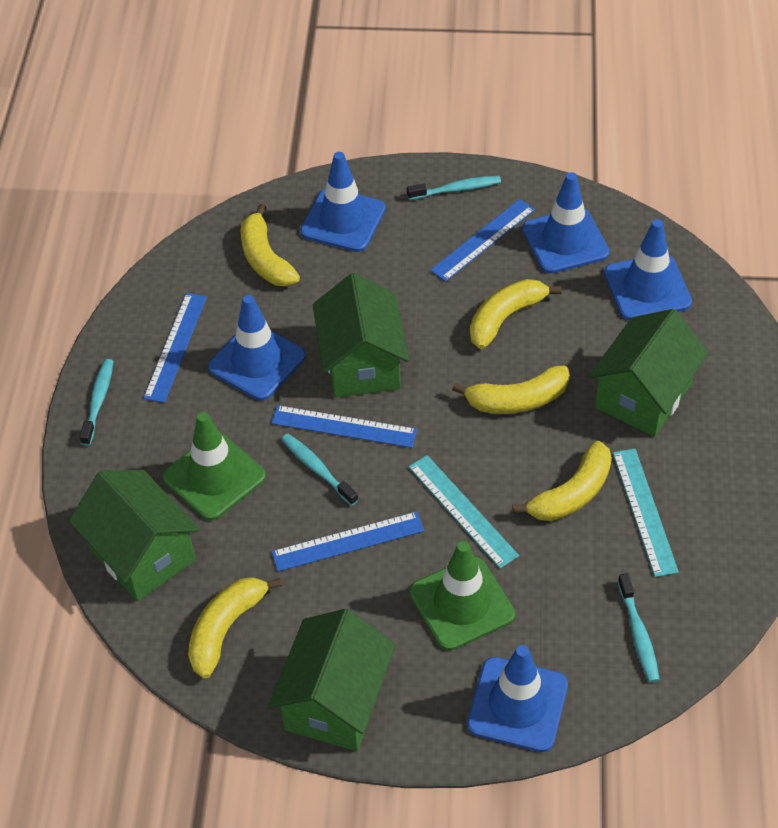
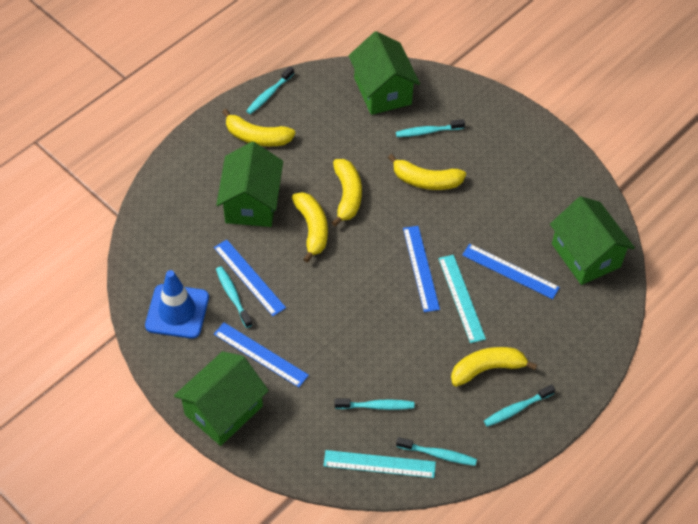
blue traffic cone: [208,295,306,400] [300,152,386,252] [467,645,568,752] [522,172,609,274] [604,219,692,320] = 5 -> [145,270,209,339] = 1
green traffic cone: [163,412,266,520] [409,541,515,651] = 2 -> none = 0
turquoise toothbrush: [80,359,113,446] [281,434,358,506] [407,176,501,200] [618,573,660,683] = 4 -> [216,266,252,328] [246,66,294,114] [335,399,415,410] [396,119,465,137] [396,437,477,466] [484,384,555,427] = 6

